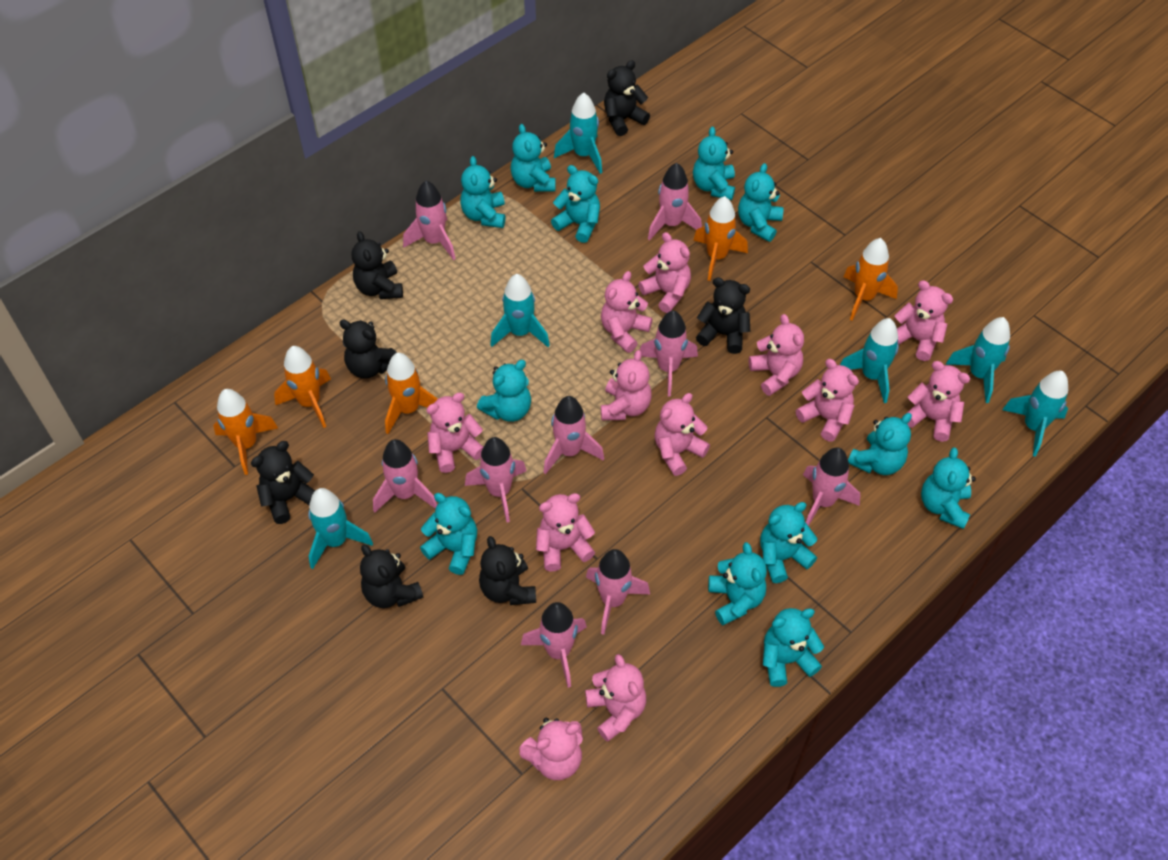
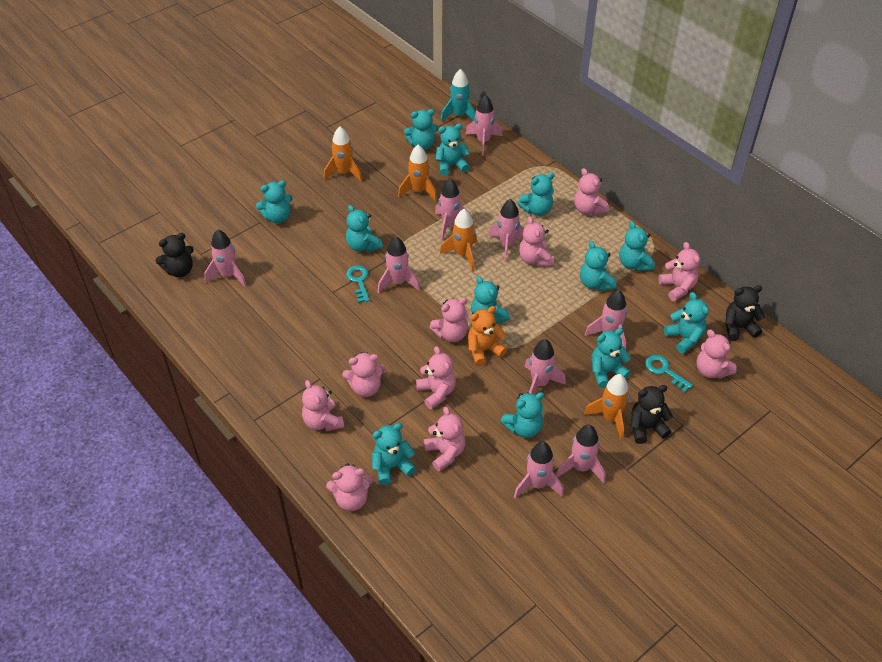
black teddy bear: [251,441,315,524] [339,320,397,378] [351,231,403,299] [360,545,423,608] [479,536,536,605] [604,60,650,136] [696,277,750,354] = 7 -> [155,233,194,277] [630,385,673,444] [725,285,765,341] = 3
orange rocket: [213,389,278,475] [274,346,331,428] [385,353,438,434] [693,196,748,281] [844,238,898,321] = 5 -> [324,126,362,182] [398,145,437,201] [440,209,477,271] [584,374,629,440] = 4
orange teddy bear: none = 0 -> [468,306,507,366] = 1
pink teddy bear: [426,393,483,473] [519,718,583,780] [536,493,595,572] [585,654,646,742] [601,271,652,353] [601,350,652,420] [638,232,691,313] [655,393,710,476] [749,314,804,396] [796,359,859,441] [894,280,953,361] [906,361,970,442] = 12 -> [302,380,344,431] [326,463,373,511] [342,352,385,397] [416,346,456,409] [424,407,465,472] [429,297,469,342] [519,216,554,267] [574,168,609,216] [658,242,700,301] [696,329,737,379] = 10
turquoise key: none = 0 -> [346,265,370,303] [645,355,693,393] = 2
turquoise rocket: [308,488,373,569] [490,274,550,347] [554,93,602,174] [840,318,899,403] [946,317,1010,403] [1002,371,1068,457] = 6 -> [441,69,476,122] = 1

